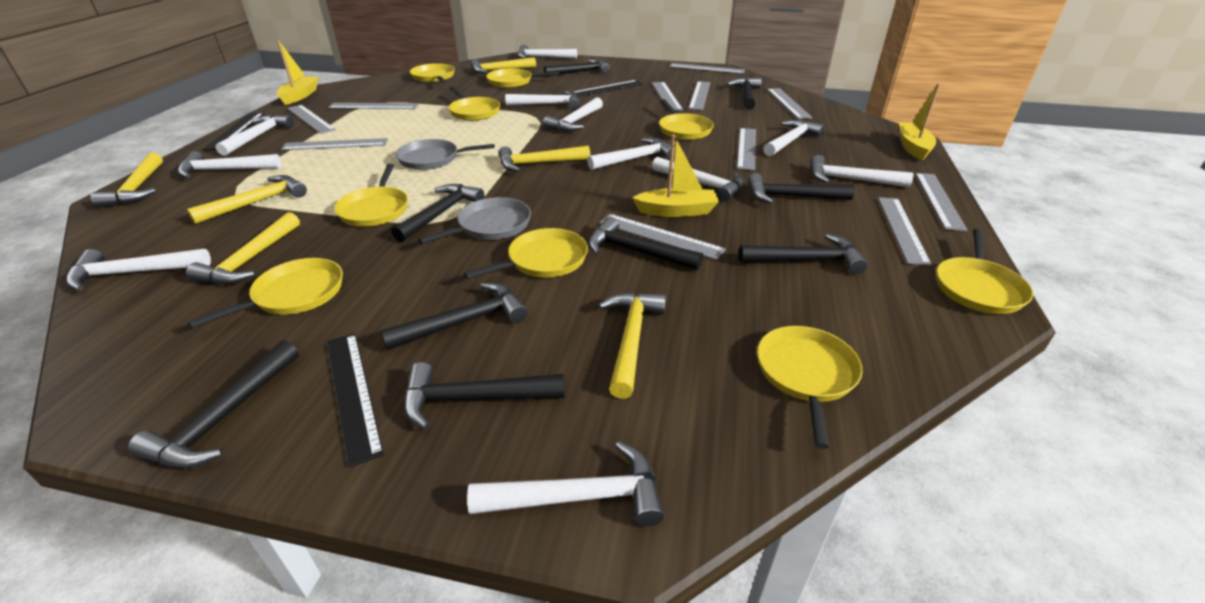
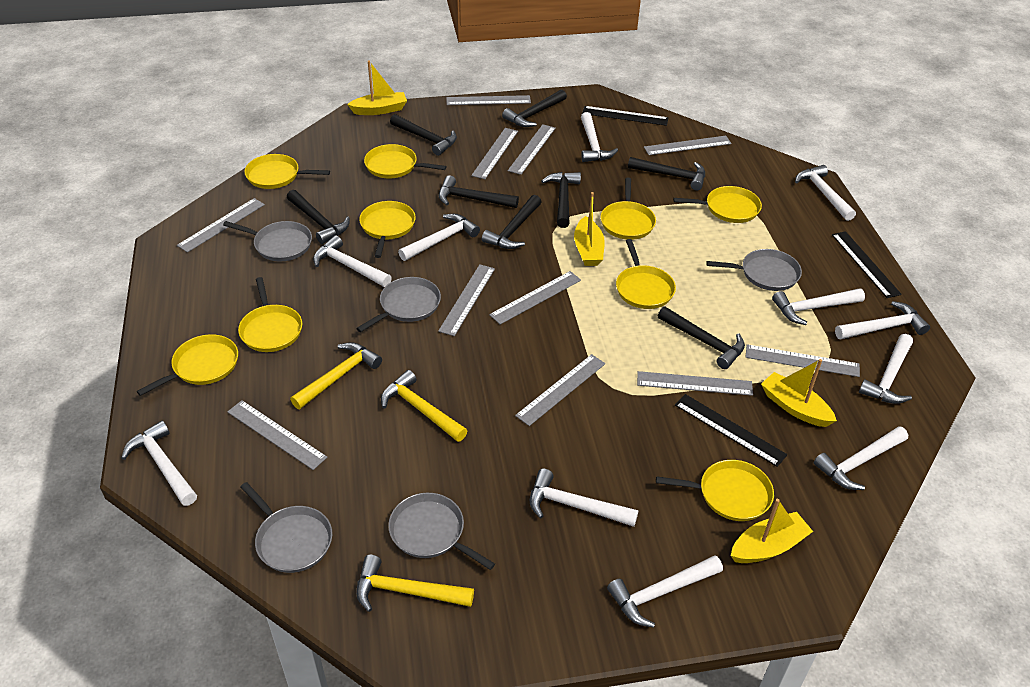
black hammer: [128,340,299,468] [380,283,528,350] [391,184,484,243] [404,362,564,429] [544,59,610,77] [588,217,703,270] [727,78,762,110] [739,234,868,274] [748,173,855,204] = 9 -> [287,190,350,244] [390,114,457,156] [439,175,519,208] [482,195,541,249] [502,90,567,127] [541,172,581,228] [628,157,705,191] [658,307,745,369] = 8
grey pan: [395,139,495,170] [418,197,531,244] = 2 -> [223,221,312,262] [241,482,332,573] [356,277,441,332] [388,493,495,570] [706,249,802,291] = 5
yellow boat: [276,40,319,105] [632,135,719,217] [899,83,940,160] = 3 -> [347,61,407,115] [574,192,605,266] [731,499,813,563] [761,359,837,427] = 4
yellow hammer: [90,153,163,208] [186,212,300,285] [187,175,307,224] [471,57,536,74] [498,146,590,172] [598,292,666,399] = 6 -> [290,342,382,409] [356,554,474,612] [381,370,467,442] = 3

